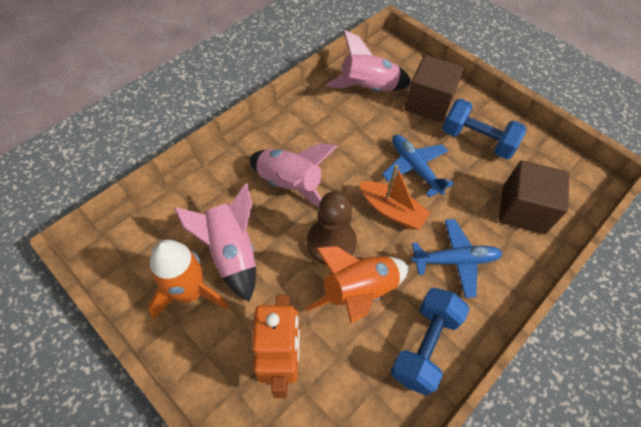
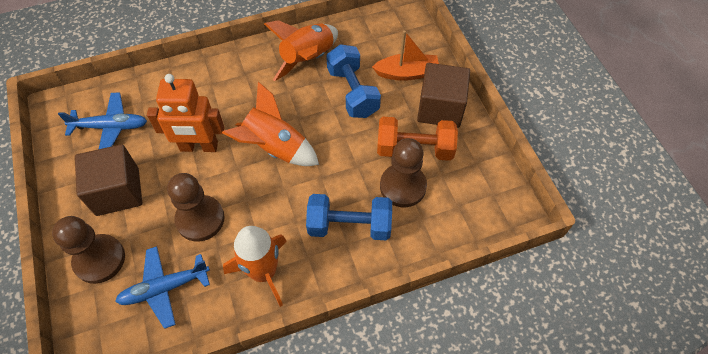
brown pawn: [307,191,357,265] = 1 -> [52,216,125,284] [167,173,225,242] [380,138,427,207] = 3
orange dumbbell: none = 0 -> [377,117,458,161] = 1
orange rocket: [148,240,228,319] [306,246,409,323] = 2 -> [222,82,319,166] [223,226,287,307] [264,20,338,81] = 3
pink rocket: [174,183,256,302] [250,143,338,207] [325,30,411,92] = 3 -> none = 0

